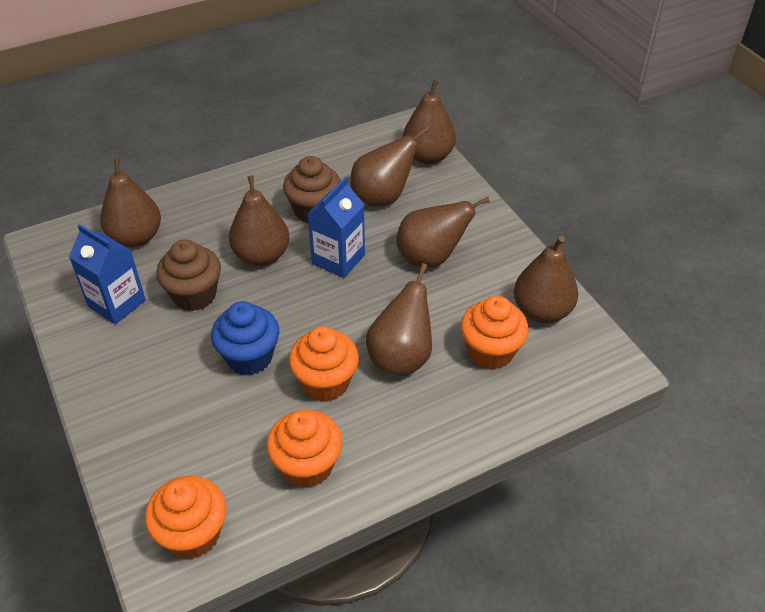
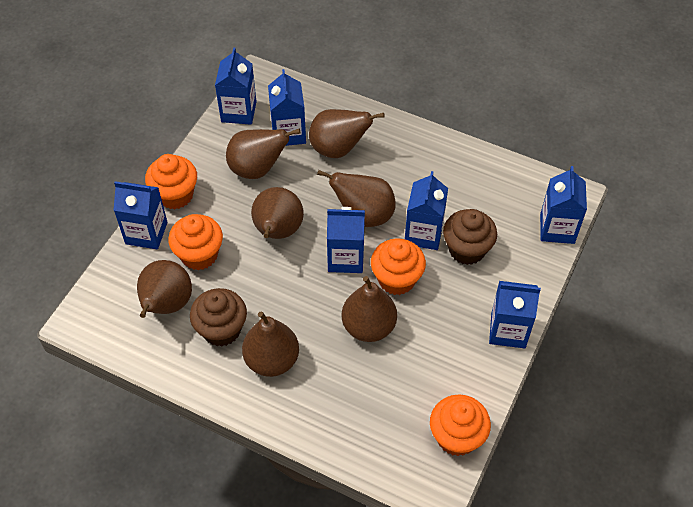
blue carton: [69,224,146,324] [308,177,365,278] = 2 -> [114,181,168,250] [215,47,257,125] [268,69,306,146] [327,207,365,273] [405,171,448,250] [489,281,541,348] [540,166,587,244] = 7
blue cupcake: [211,301,279,375] = 1 -> none = 0

